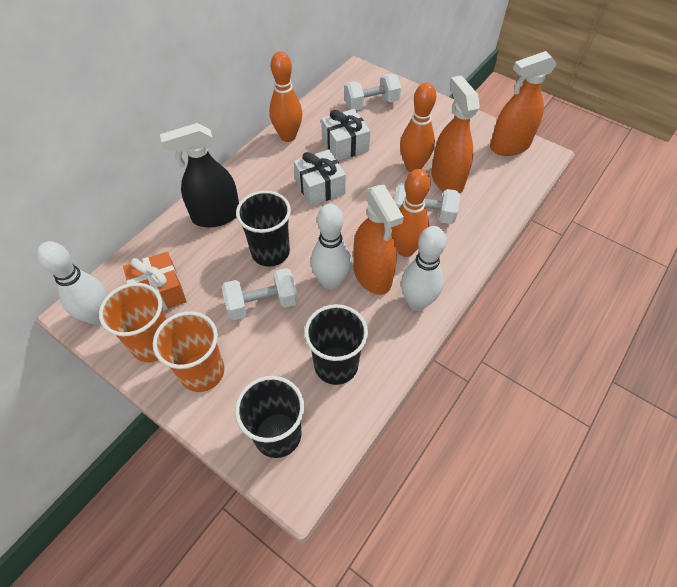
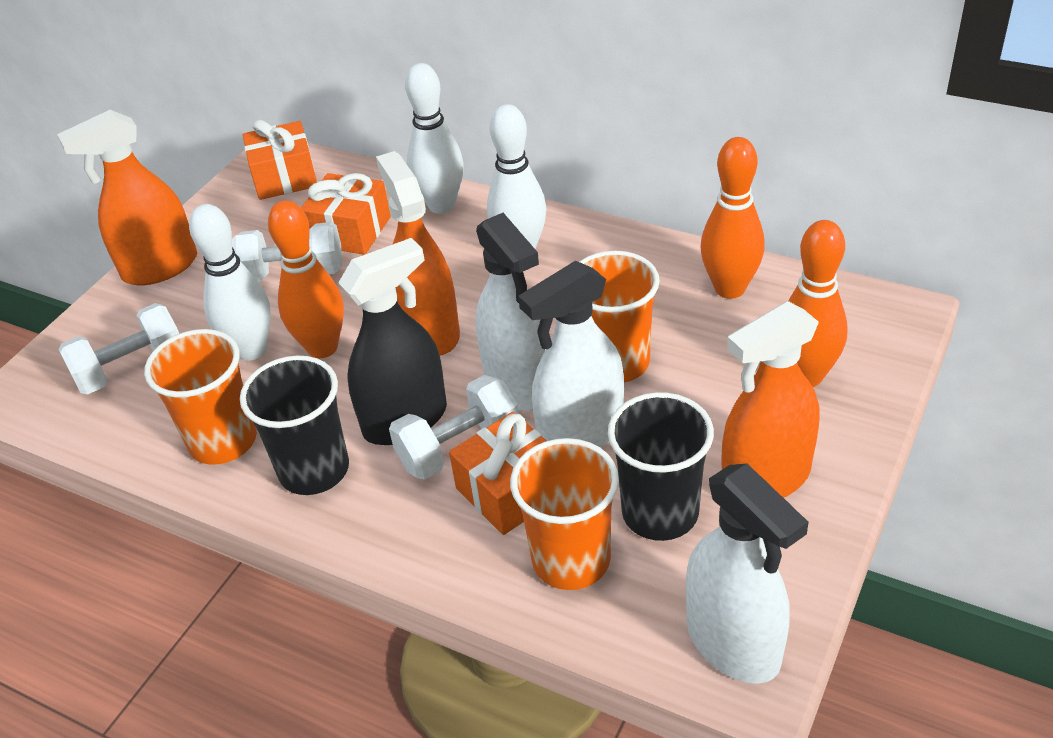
black cup: [235,376,304,458] [236,191,291,267] [304,304,368,385] = 3 -> [240,355,349,495] [608,392,714,541] = 2
orange cup: [99,283,166,362] [153,311,225,392] = 2 -> [144,329,257,465] [510,438,619,590] [579,251,660,382] = 3
orange gift: [123,252,187,311] = 1 -> [243,119,317,200] [301,173,391,255] [449,412,546,535] = 3
white gift: [294,149,346,206] [321,109,370,161] = 2 -> none = 0
white spray bottle: none = 0 -> [475,213,546,411] [518,261,624,448] [686,463,809,684] = 3

